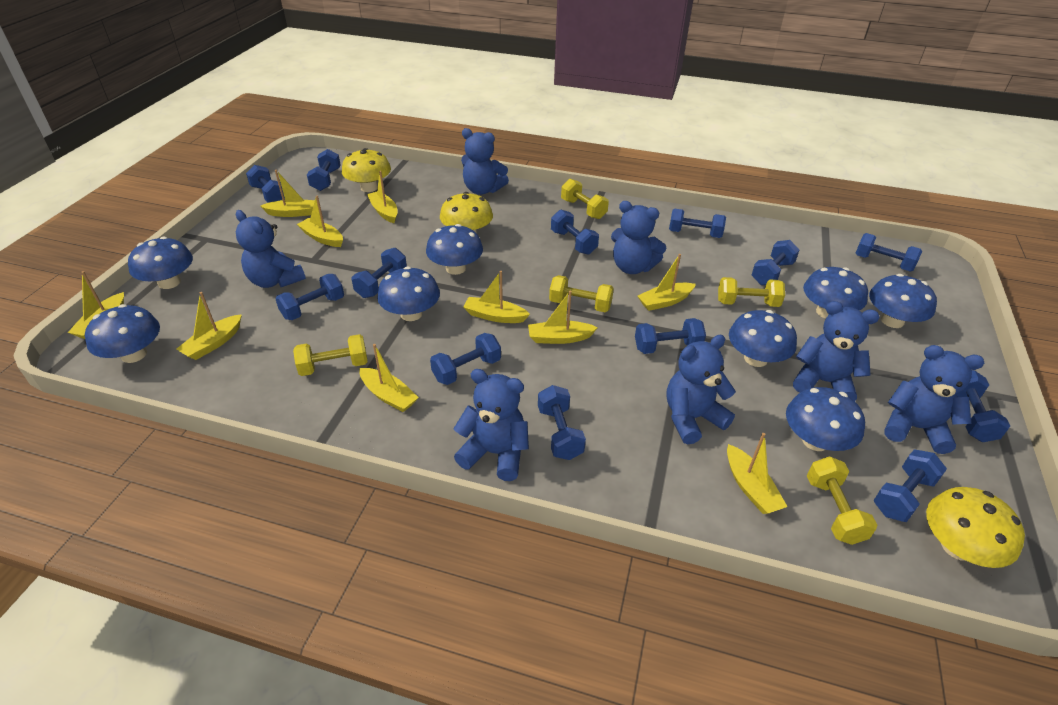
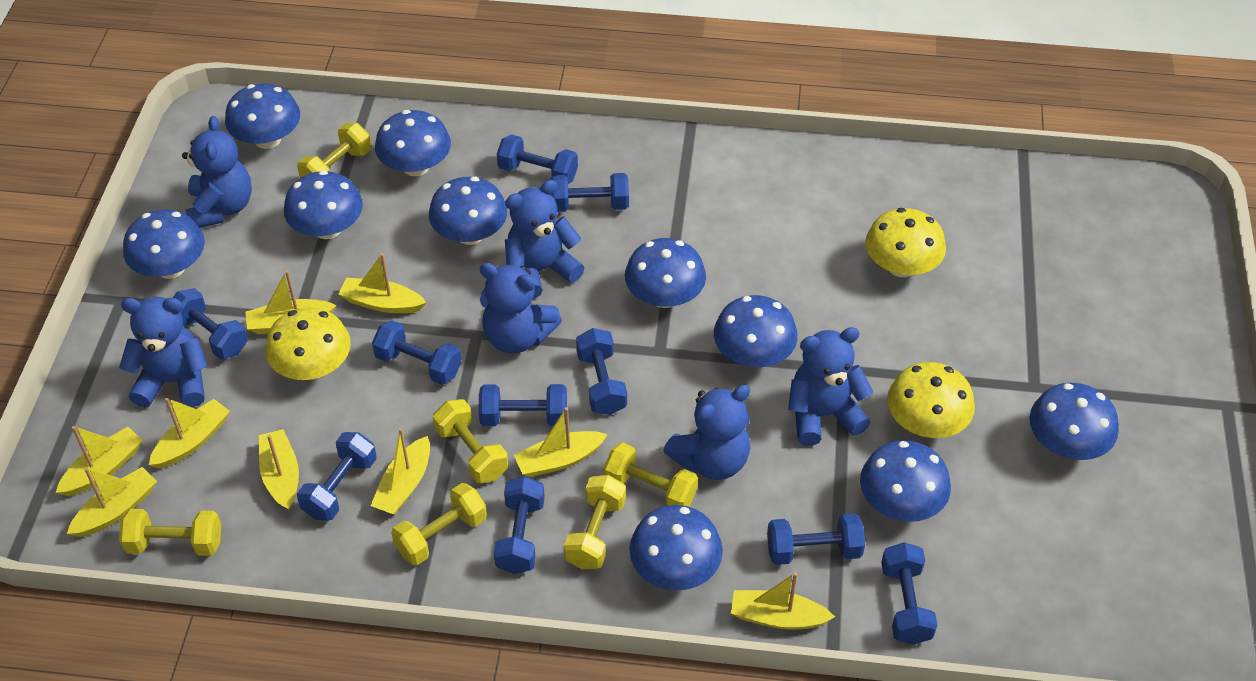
blue dumbbell: [246,165,285,203] [275,274,344,320] [307,149,341,191] [352,248,407,298] [430,333,501,385] [538,385,586,460] [551,209,599,255] [635,318,706,354] [669,209,726,238] [752,240,799,285] [856,233,922,272] [873,449,947,522] [956,370,1010,442] = 13 -> [173,288,248,359] [297,432,377,521] [372,320,462,385] [479,384,567,426] [494,476,545,574] [497,134,578,184] [550,173,629,212] [576,328,627,415] [767,513,865,565] [881,542,937,645] = 10
blue mushroom: [85,304,160,363] [128,237,193,289] [377,266,440,321] [426,224,483,275] [729,310,797,367] [786,387,865,451] [803,267,868,319] [869,274,937,328] = 8 -> [123,210,205,279] [225,83,300,149] [284,170,363,239] [375,110,451,176] [429,177,507,245] [625,238,706,308] [629,505,723,590] [714,295,798,367] [860,440,951,522] [1030,383,1119,460] = 10
blue teddy bear: [235,210,306,288] [453,369,529,481] [461,128,509,195] [611,201,666,274] [666,335,736,444] [793,301,879,401] [884,345,984,454] = 7 -> [119,297,208,407] [182,116,252,228] [480,263,562,353] [505,180,584,299] [663,385,750,480] [788,327,873,446] = 6
yellow boat: [68,271,124,339] [177,292,242,360] [260,170,315,217] [297,195,343,247] [359,344,419,412] [367,171,398,223] [463,271,530,323] [528,291,598,344] [638,254,696,311] [727,433,788,514] = 10 -> [56,426,143,496] [67,467,157,537] [149,398,230,469] [245,270,336,334] [259,429,299,510] [338,253,427,313] [370,428,430,514] [514,407,607,477] [731,572,835,630] = 9
yellow dumbbell: [293,334,368,376] [549,275,614,312] [561,179,609,219] [718,277,785,307] [807,456,878,545] = 5 -> [119,509,221,556] [297,123,371,178] [391,483,487,565] [433,399,508,483] [564,475,626,570] [603,443,698,507] = 6

